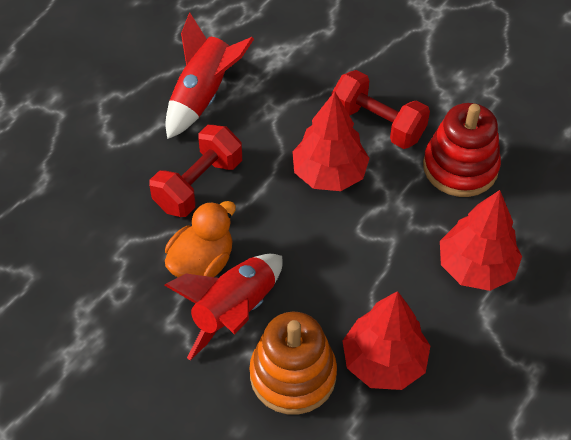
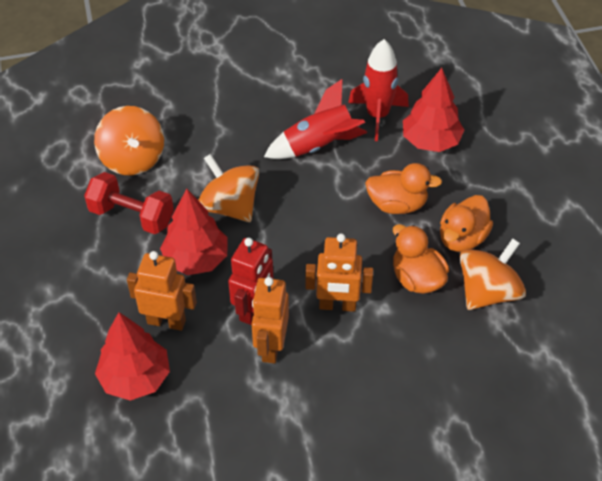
orange duck: [165,201,236,277] = 1 -> [365,163,442,214] [393,224,449,294] [440,195,493,252] = 3
orange robot: none = 0 -> [127,251,197,331] [252,277,289,364] [305,233,373,312] = 3
orange spinning top: none = 0 -> [94,106,164,176] [198,154,259,222] [460,238,526,310] = 3
orange stacking toy: [249,312,337,415] = 1 -> none = 0
red dumbbell: [149,125,242,217] [332,70,430,149] = 2 -> [84,172,174,234] = 1
red robot: none = 0 -> [228,238,273,325] = 1
red stacking toy: [423,103,501,197] = 1 -> none = 0

